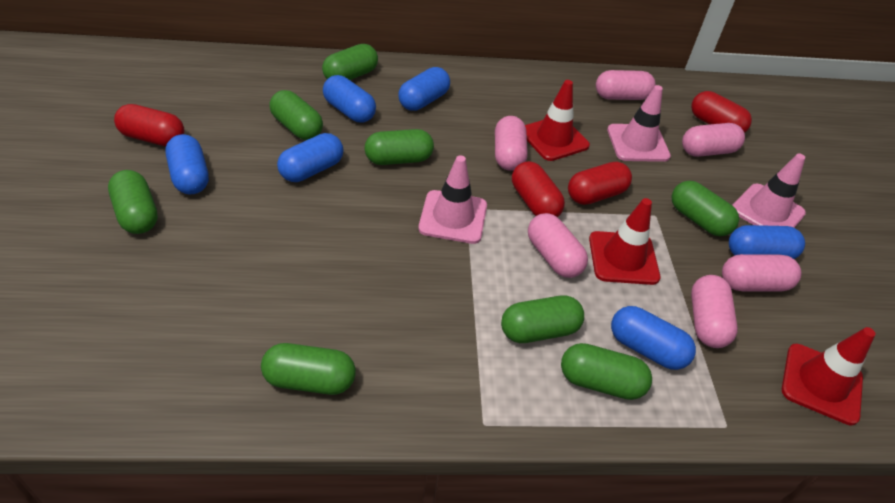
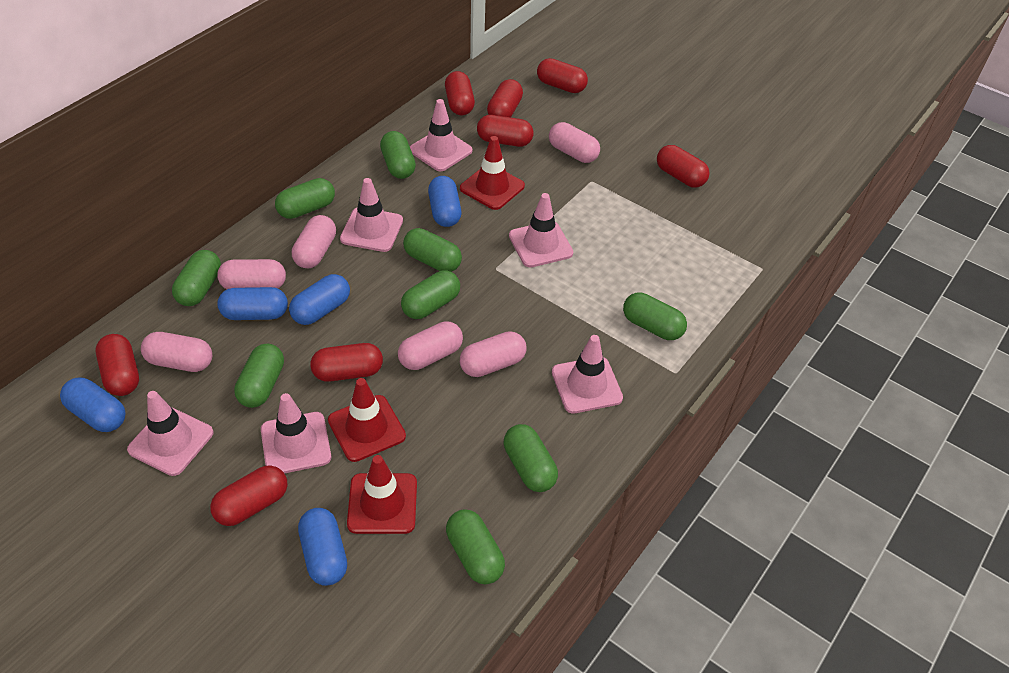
blue capsule: [165,134,209,195] [277,133,344,182] [323,75,376,123] [398,67,450,111] [611,306,696,370] [729,225,805,259] = 6 -> [60,378,126,432] [217,287,288,320] [289,274,350,325] [298,508,347,586] [428,176,461,227] = 5
green capsule: [108,170,158,234] [261,343,356,395] [269,90,323,140] [322,44,378,80] [365,129,434,165] [501,295,584,343] [561,343,652,400] [672,181,739,236] = 8 -> [172,250,221,306] [234,344,284,408] [275,178,335,219] [380,131,416,179] [401,270,460,319] [403,228,462,272] [446,509,505,584] [504,424,558,492] [623,292,687,340] = 9
pink traffic cone: [418,155,487,244] [607,85,671,162] [732,154,806,228] = 3 -> [127,391,214,476] [261,393,331,474] [340,178,403,252] [410,99,473,171] [509,193,573,267] [552,335,623,413] = 6
red capsule: [114,104,184,146] [512,161,565,217] [568,162,632,205] [691,91,752,133] = 4 -> [96,334,139,396] [210,465,288,526] [310,343,383,382] [445,71,475,115] [477,115,534,147] [487,79,523,117] [537,58,588,93] [657,145,710,188] = 8

